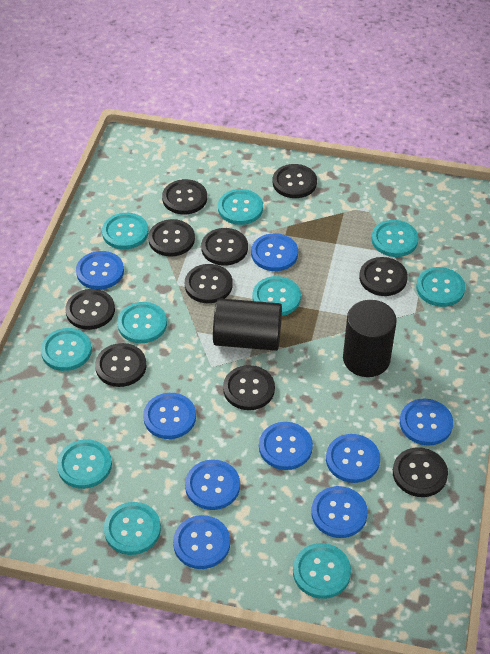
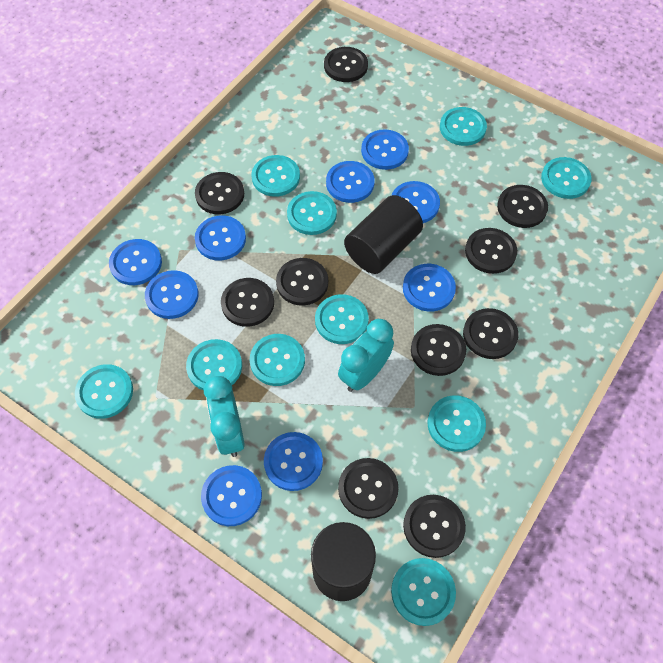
turquoise clock: none = 0 -> [204,376,245,457] [338,319,394,392] = 2

